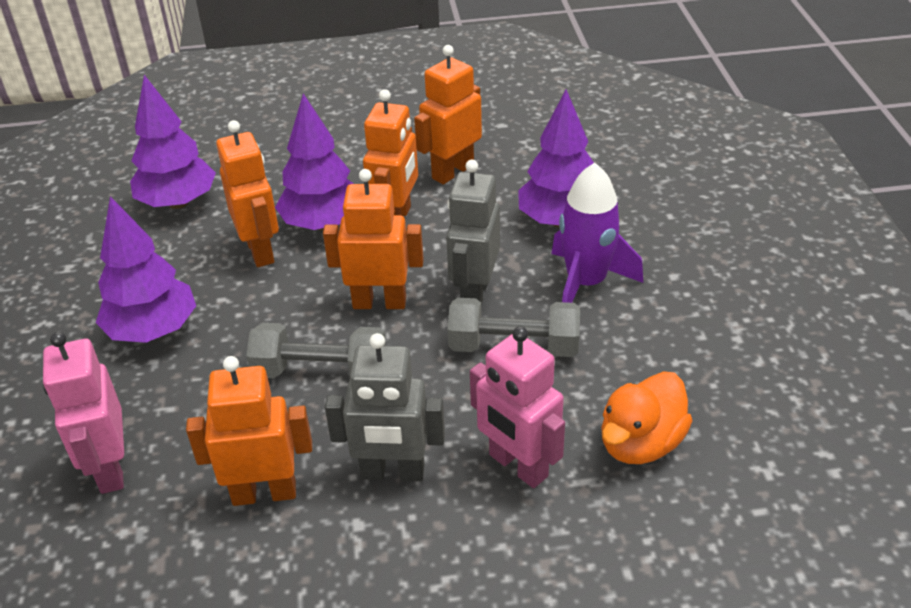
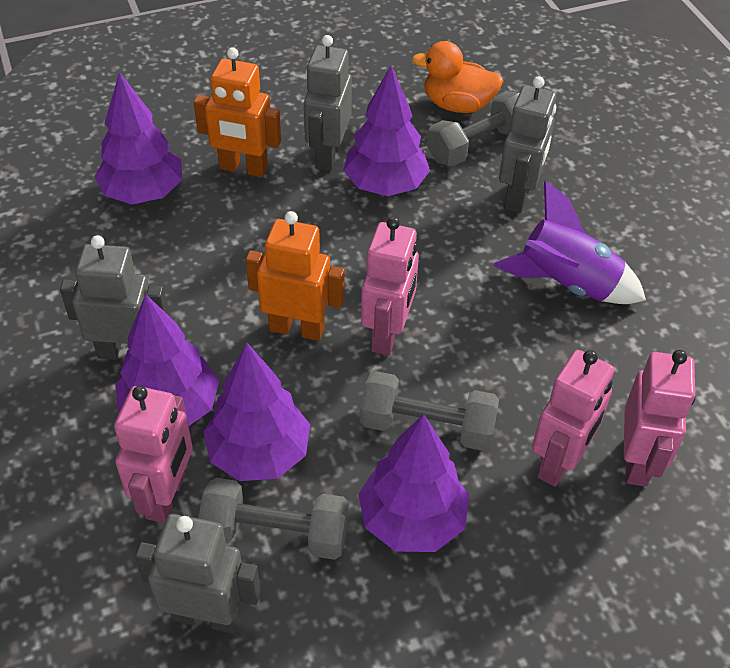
grey dumbbell: [246,323,386,378] [448,298,580,357] = 2 -> [198,478,349,560] [360,371,499,451] [427,91,519,166] = 3
grey robot: [325,333,445,481] [446,160,500,305] = 2 -> [60,235,169,360] [135,514,261,633] [304,35,352,171] [499,76,556,213] = 4
orange robot: [186,356,312,506] [216,120,279,267] [323,169,424,309] [363,89,418,216] [414,45,482,184] = 5 -> [194,47,281,177] [246,211,345,341] = 2
pink robot: [43,332,124,494] [470,326,565,488] = 2 -> [114,386,193,523] [361,217,419,356] [532,350,614,487] [624,350,696,487] = 4
purple tree: [96,196,196,343] [130,75,216,209] [275,94,354,230] [518,89,594,227] = 4 -> [95,72,182,204] [115,294,219,426] [203,343,310,481] [343,66,430,196] [359,414,470,552] = 5

